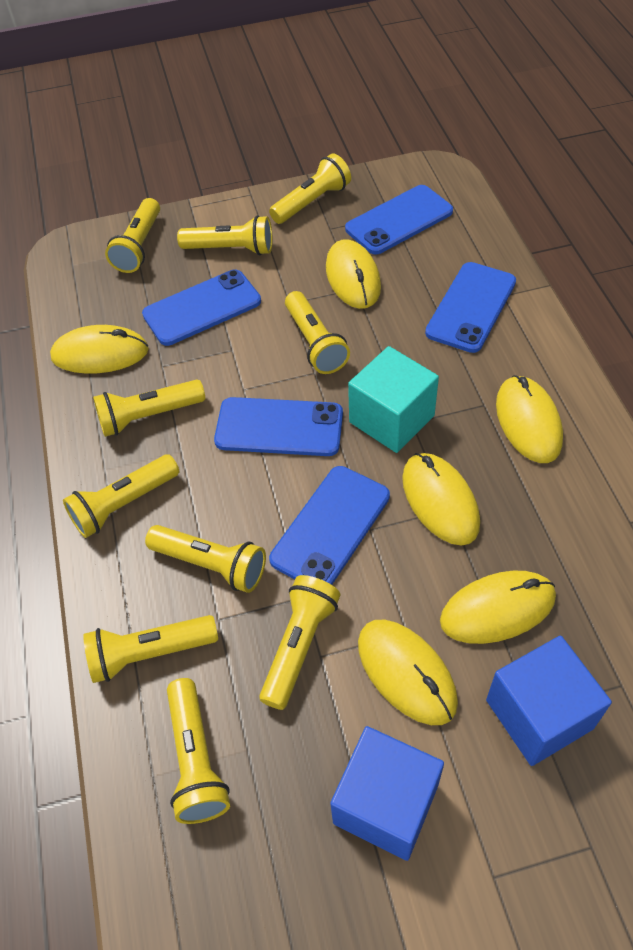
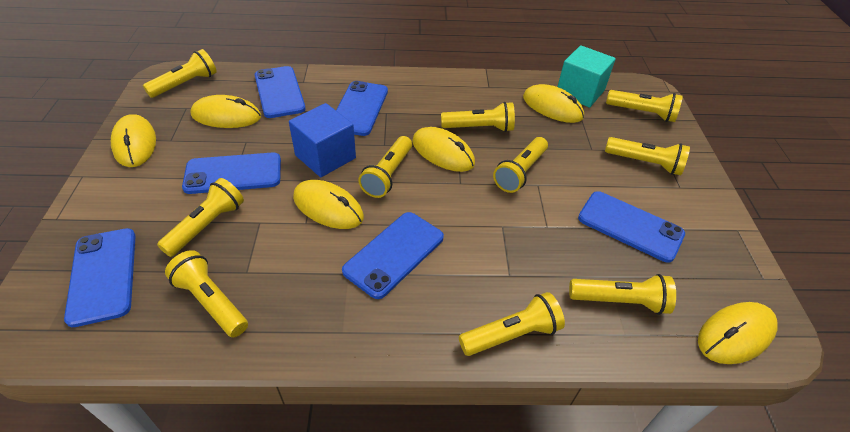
blue cube: [330,726,444,861] [486,636,612,766] = 2 -> [289,103,356,177] = 1
blue phone: [142,270,261,346] [214,397,343,456] [269,466,390,585] [345,185,453,254] [425,262,516,353] = 5 -> [64,228,136,327] [182,152,281,194] [255,66,306,118] [336,81,388,136] [342,212,444,299] [578,191,685,263] = 6

